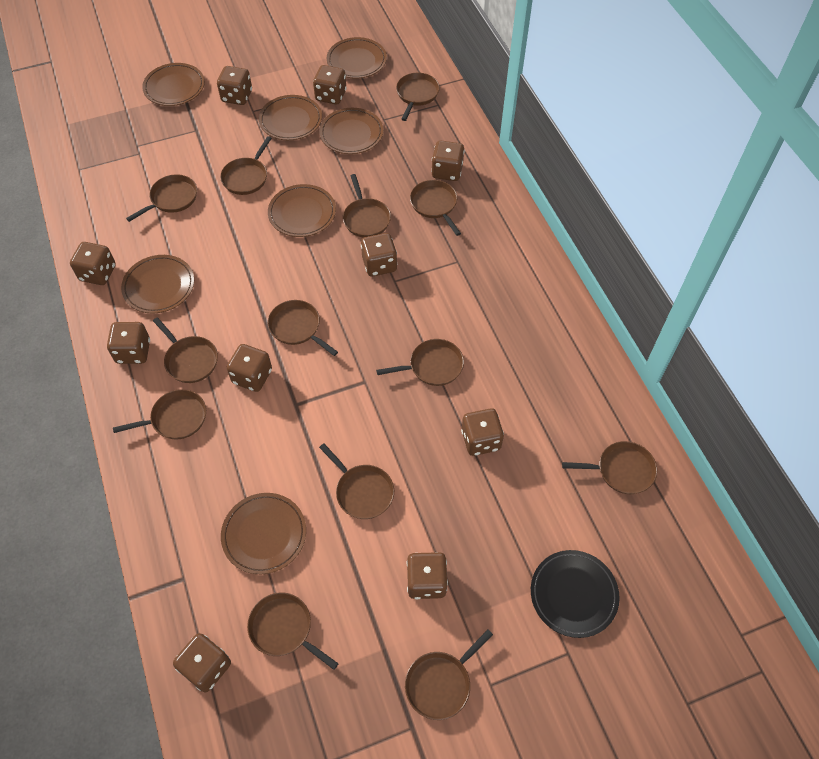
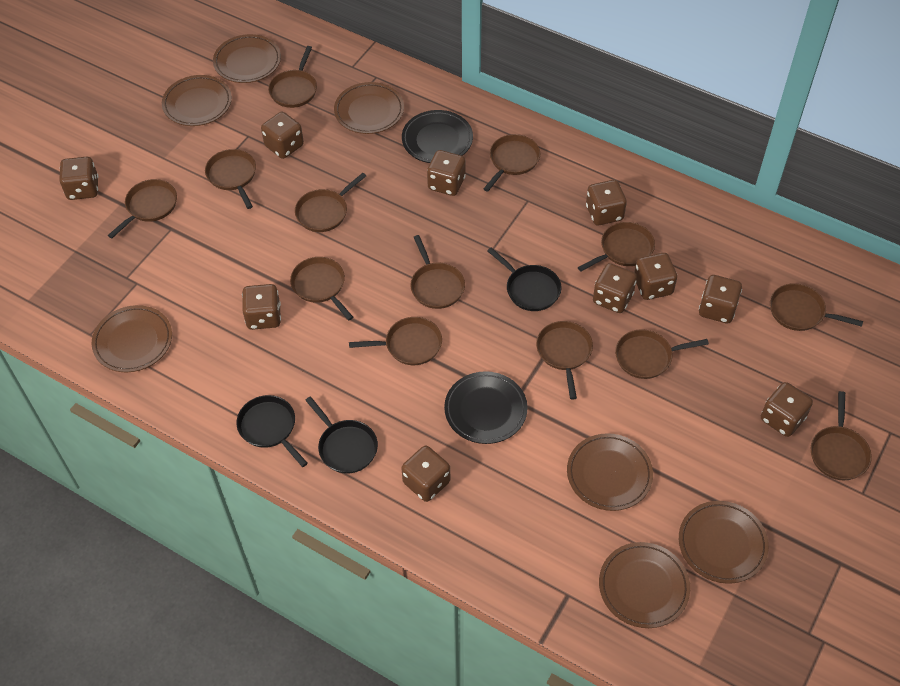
black pan: none = 0 -> [236,395,308,467] [305,396,378,474] [487,247,561,311] = 3
black plate: [531,550,620,638] = 1 -> [402,110,473,163] [444,371,528,444] = 2

